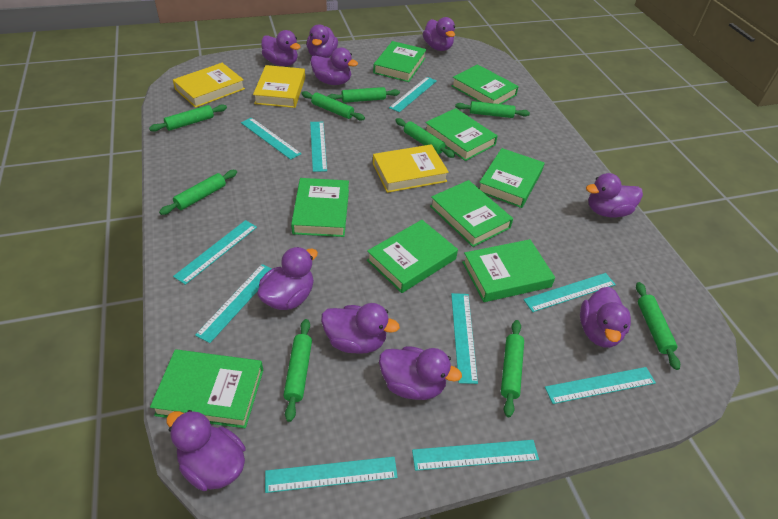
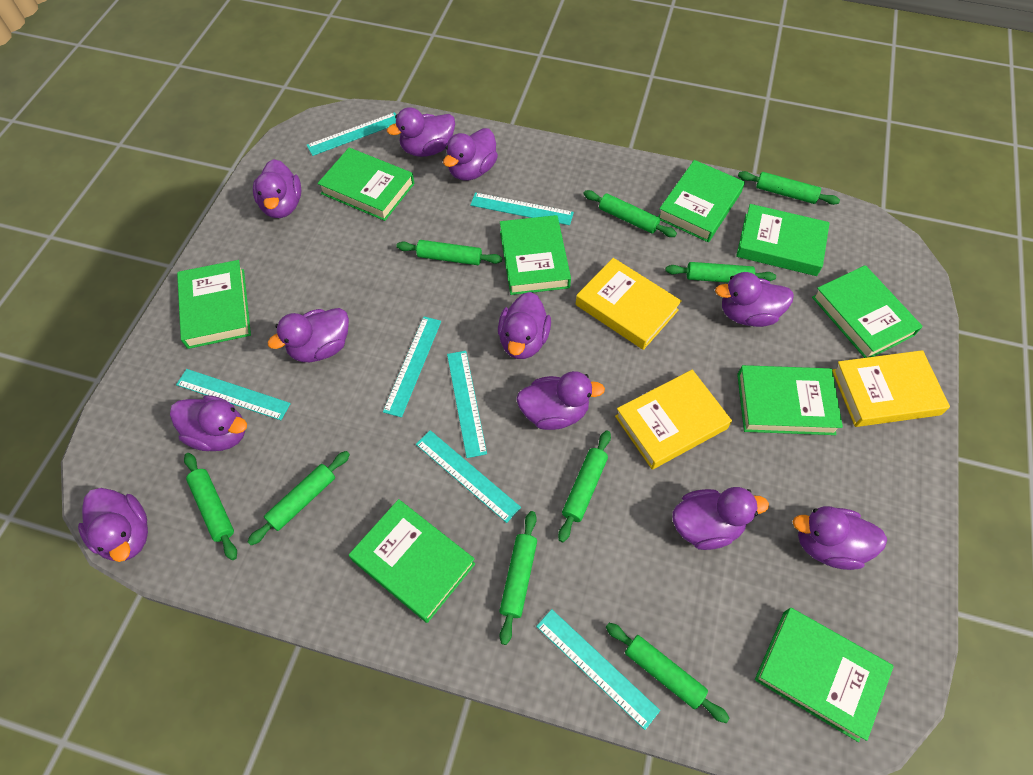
purple duck: [166,410,245,491] [257,247,318,310] [261,30,300,66] [307,24,338,58] [310,48,358,85] [321,303,400,354] [379,346,462,400] [423,17,455,51] [580,287,631,348] [586,173,643,217] = 10 -> [78,488,148,562] [170,395,247,451] [253,159,301,218] [268,308,349,362] [387,107,455,157] [443,128,498,180] [498,292,551,359] [516,371,605,430] [672,487,769,550] [715,272,794,327] [793,506,887,570] = 11
turquoise ruler: [173,220,257,285] [195,264,272,343] [241,118,302,160] [265,457,398,493] [310,122,327,172] [389,77,437,112] [412,440,539,471] [451,293,478,384] [523,273,616,312] [545,367,656,404] = 10 -> [176,369,291,420] [306,112,396,156] [383,316,441,417] [416,430,521,523] [447,351,487,458] [470,192,574,225] [536,609,660,730] = 7

